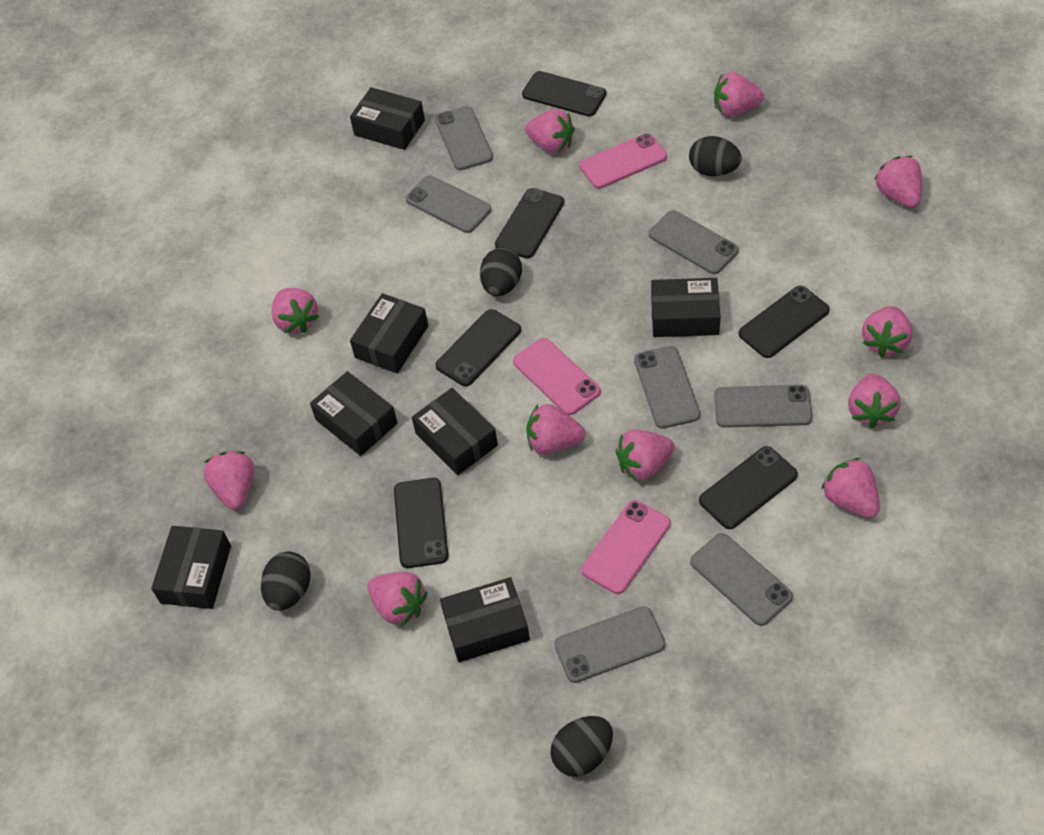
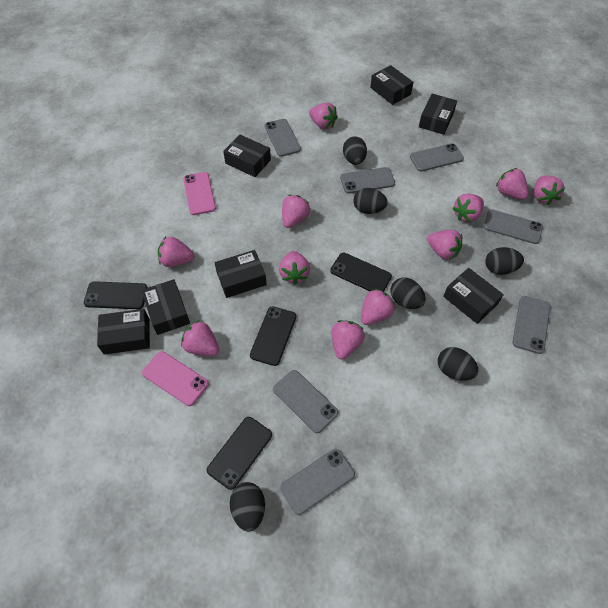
black egg: [261,551,311,611] [480,247,522,296] [550,716,613,777] [689,136,742,176] = 4 -> [230,482,265,532] [343,136,367,165] [353,188,388,214] [390,277,426,309] [438,347,478,381] [485,247,524,275] = 6
black phone: [394,478,449,568] [436,309,521,386] [495,188,564,259] [522,71,606,117] [699,446,798,529] [739,286,830,358] = 6 -> [84,281,148,309] [207,417,272,490] [250,306,296,366] [330,253,392,292] = 4
pink phone: [513,338,601,415] [579,133,667,189] [582,500,671,594] = 3 -> [142,351,209,406] [183,172,216,215] = 2

